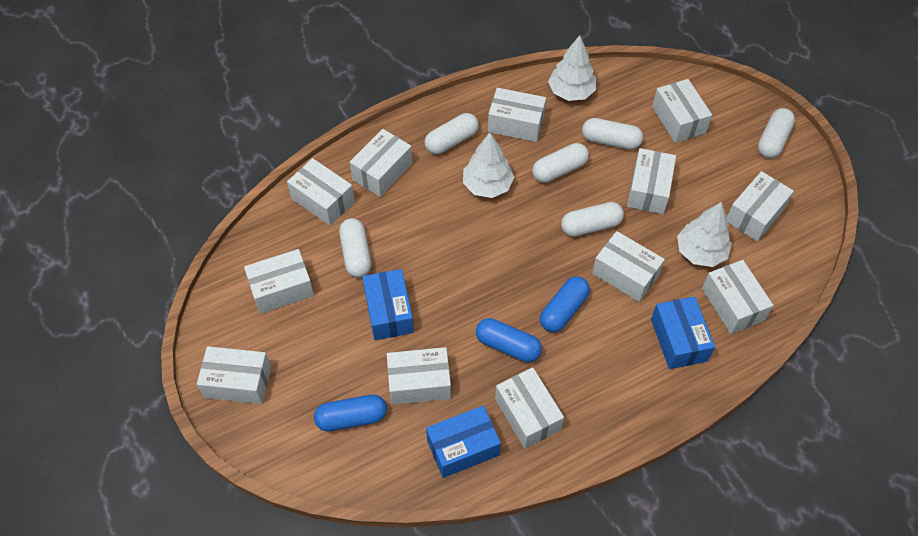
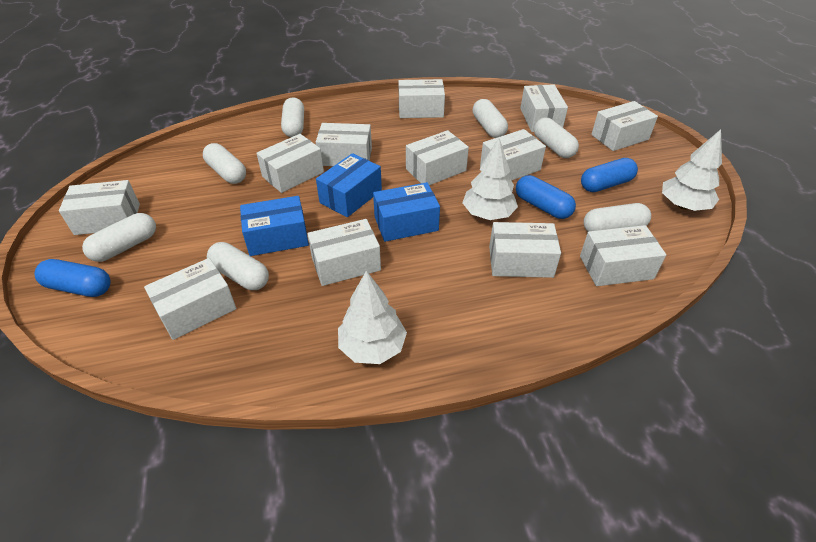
white capsule: [339,218,371,278] [424,113,479,154] [532,143,589,183] [561,202,624,237] [582,118,643,149] [758,108,795,158] = 6 -> [82,213,156,262] [203,143,246,184] [207,242,269,290] [281,97,304,137] [473,99,508,138] [534,118,579,158] [584,203,651,232] = 7

